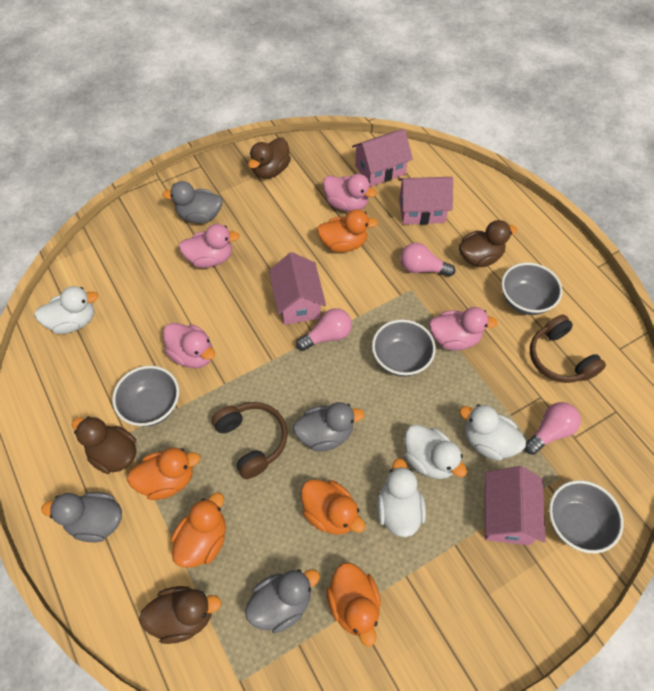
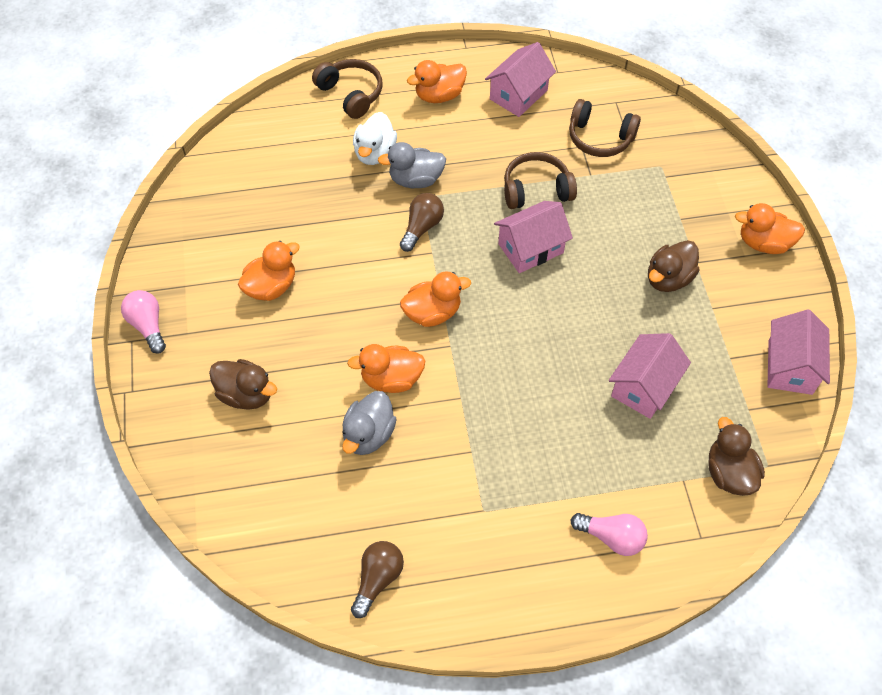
brown duck: [72,416,136,474] [139,586,222,644] [248,137,291,179] [459,220,517,267] = 4 -> [209,359,277,410] [648,240,700,292] [708,417,765,496] = 3
brown headphones: [212,402,288,479] [530,314,606,383] = 2 -> [312,59,383,119] [504,152,577,209] [569,99,641,157] = 3
brown light bulb: none = 0 -> [351,541,404,618] [400,193,444,252] = 2
grey bowl: [112,366,179,427] [372,319,436,377] [501,263,562,315] [549,480,624,553] = 4 -> none = 0
grey duck: [41,492,122,542] [162,181,223,223] [245,569,320,633] [293,402,365,451] = 4 -> [342,391,397,455] [378,142,446,188] = 2
pink duck: [163,323,215,368] [179,224,240,268] [323,174,377,212] [429,307,498,351] = 4 -> none = 0
pink light bulb: [296,308,352,351] [400,243,455,277] [524,402,581,455] = 3 -> [121,290,166,354] [570,513,648,556] = 2
white duck: [34,286,98,334] [377,458,426,537] [404,425,467,479] [459,404,526,461] = 4 -> [353,112,397,165] = 1

